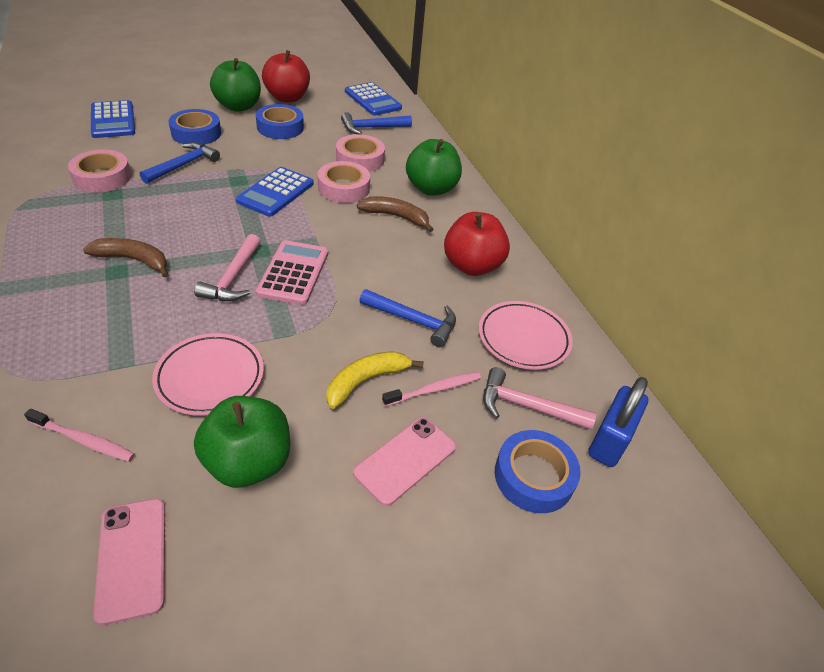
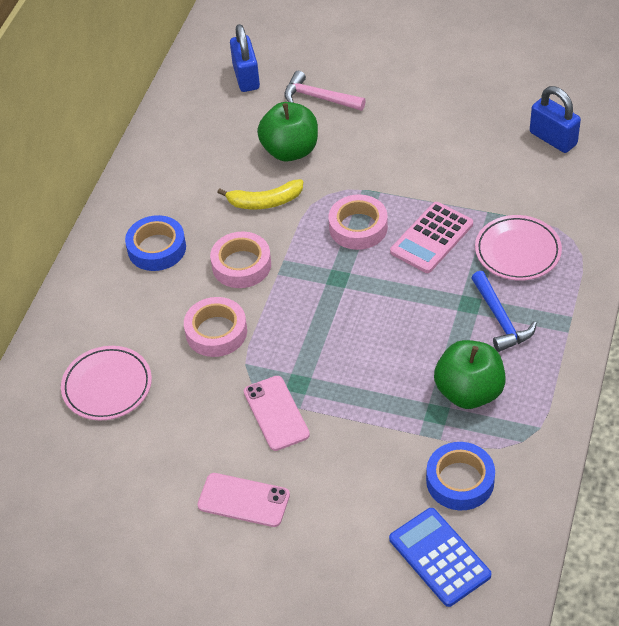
blue calculator: [91,100,135,138] [236,167,314,217] [345,82,402,116] = 3 -> [389,508,491,607] = 1
blue hammer: [140,142,220,184] [341,112,412,134] [359,289,456,347] = 3 -> [471,271,537,352] = 1
blue padlock: [588,377,648,467] = 1 -> [230,24,260,92] [530,86,581,153] = 2
blue tape: [169,109,221,144] [256,104,304,139] [495,430,581,513] = 3 -> [125,215,186,271] [426,442,495,510] = 2
brown banana: [83,238,169,278] [357,196,434,232] = 2 -> none = 0
green apple: [194,396,290,488] [210,58,261,112] [406,139,462,196] = 3 -> [257,102,318,162] [434,340,506,409] = 2
pink hammer: [194,234,261,301] [483,367,597,430] = 2 -> [284,71,366,111] = 1
pink toothbrush: [24,409,135,462] [382,372,481,406] = 2 -> none = 0
red apple: [262,50,310,103] [444,212,510,276] = 2 -> none = 0

